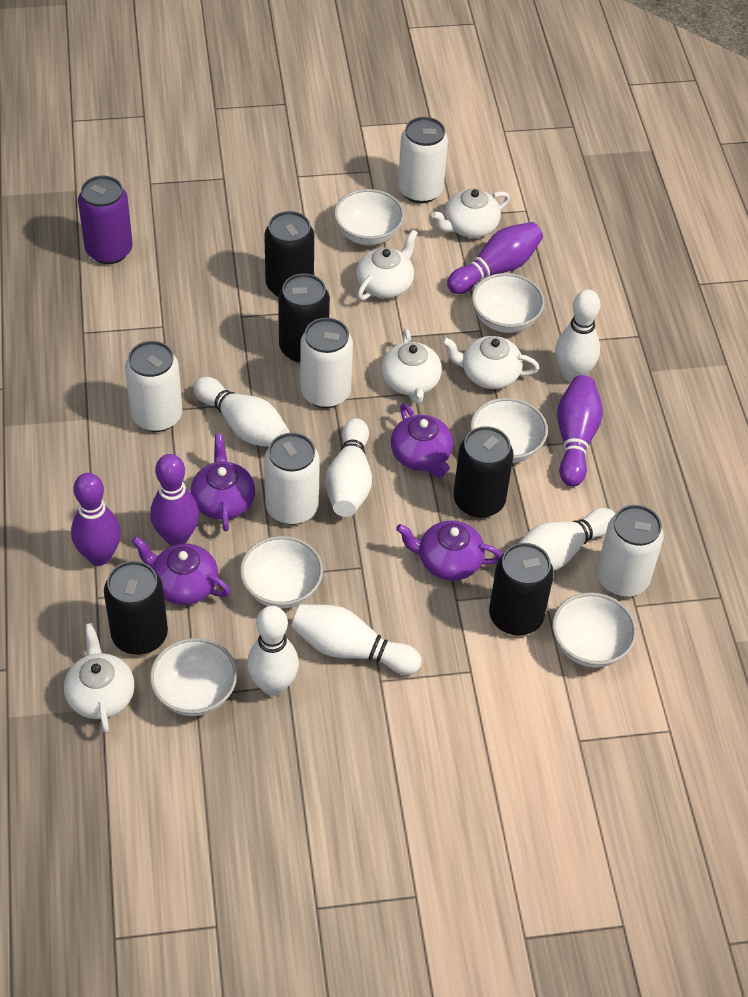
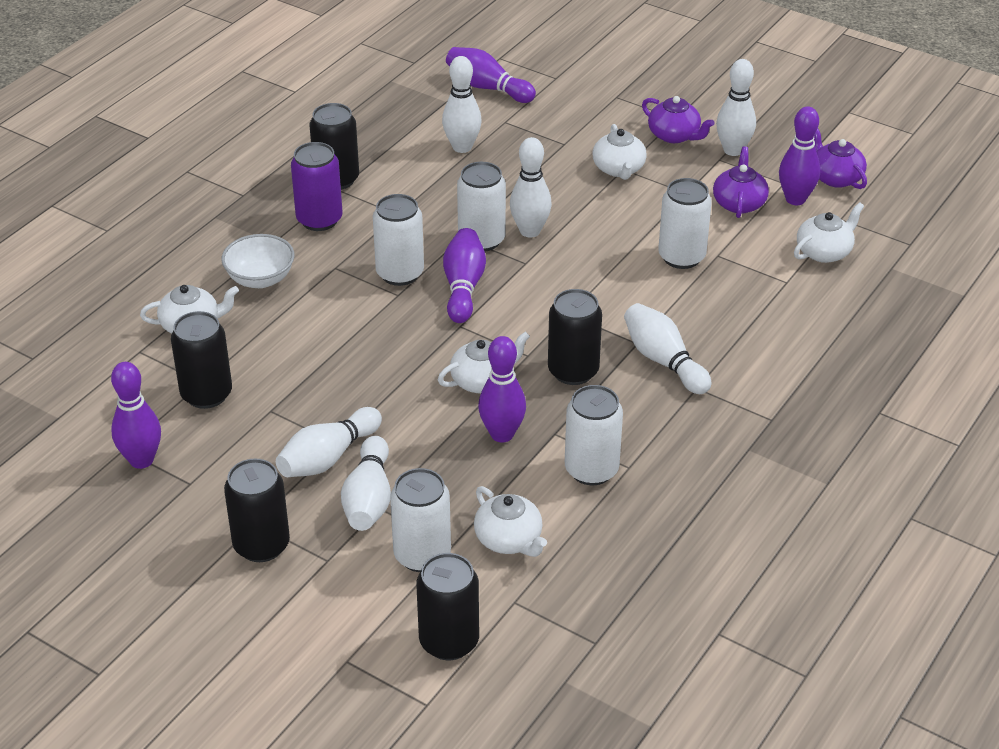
purple bowling pin: [71,473,121,566] [150,454,199,546] [447,222,543,294] [557,375,603,487] = 4 -> [111,362,161,469] [443,228,486,323] [446,47,536,103] [478,336,526,442] [779,106,820,205] = 5
purple teapot: [132,536,230,605] [191,434,255,531] [391,403,453,478] [396,521,502,581] = 4 -> [642,96,714,143] [713,146,769,218] [814,129,867,189] = 3
white bowl: [150,638,237,716] [240,536,323,609] [334,189,404,245] [470,398,548,463] [472,273,545,333] [552,592,637,668] = 6 -> [221,234,295,288] = 1

